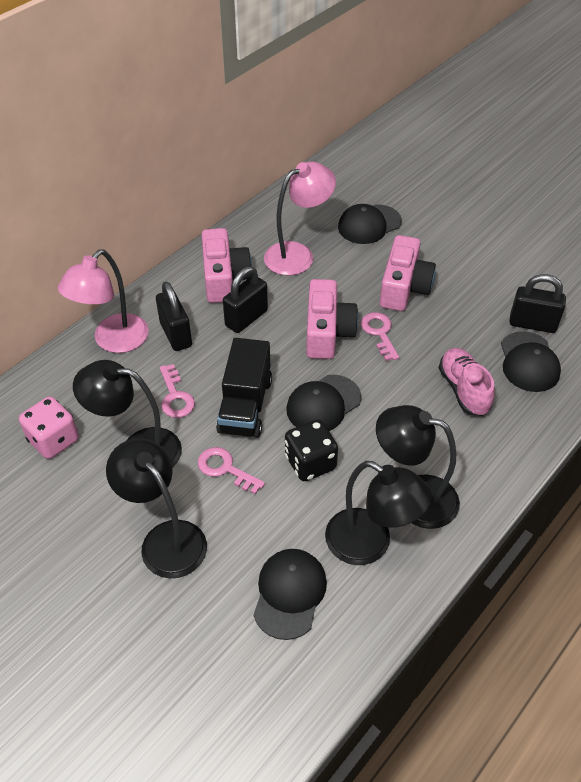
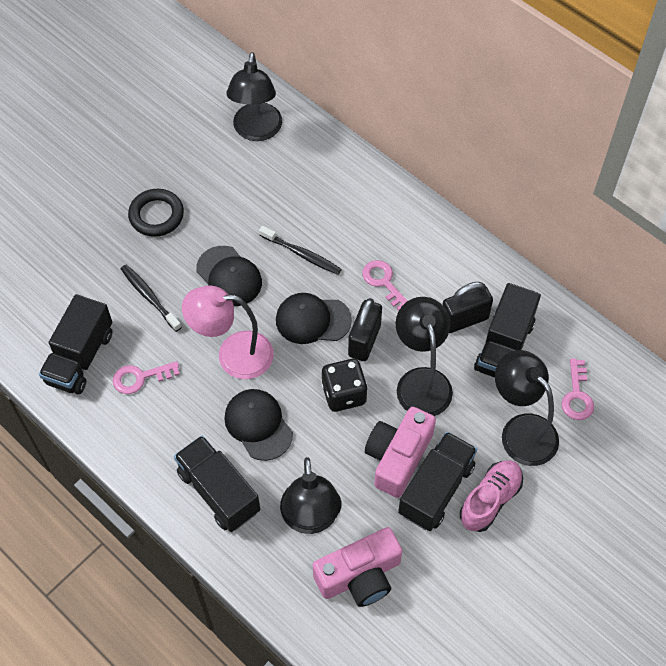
black cap: [253,549,327,640] [286,375,361,431] [338,204,402,244] [501,331,561,392] = 4 -> [196,246,262,306] [224,389,293,461] [276,293,352,344] = 3
black padlock: [156,282,192,351] [223,266,268,333] [509,274,566,333] = 3 -> [348,298,382,361] [443,282,493,333] = 2
black ring: none = 0 -> [128,189,184,237] = 1
black toothbrush: none = 0 -> [121,265,182,332] [259,226,342,275] = 2
black truck: [216,338,272,438] = 1 -> [39,294,112,394] [174,435,260,532] [398,432,477,531] [474,283,541,378] = 4
pink camera: [201,228,252,303] [306,279,358,359] [380,235,436,311] = 3 -> [313,527,402,607] [365,407,436,498] = 2
pink dice: [19,397,79,459] = 1 -> none = 0
pink lamp: [58,250,149,353] [264,161,336,276] = 2 -> [182,285,274,379] = 1

